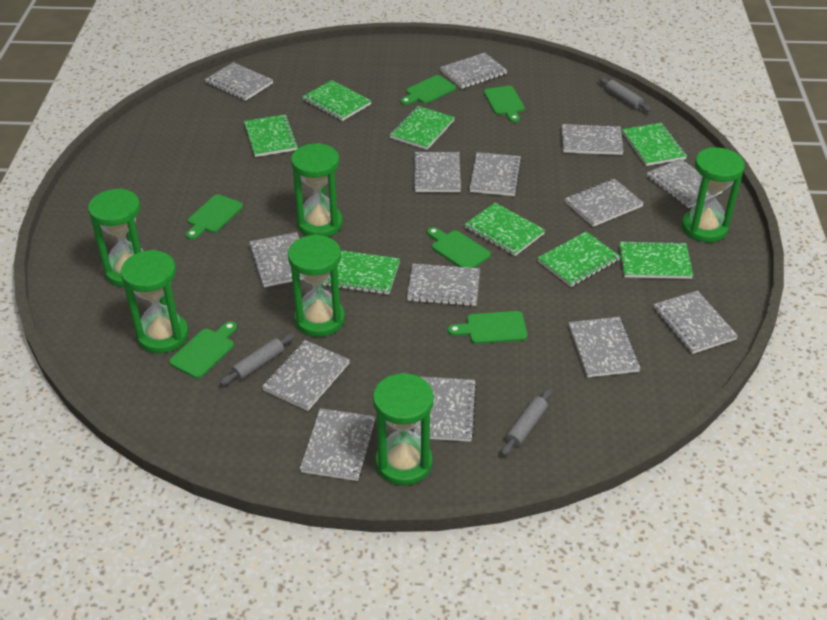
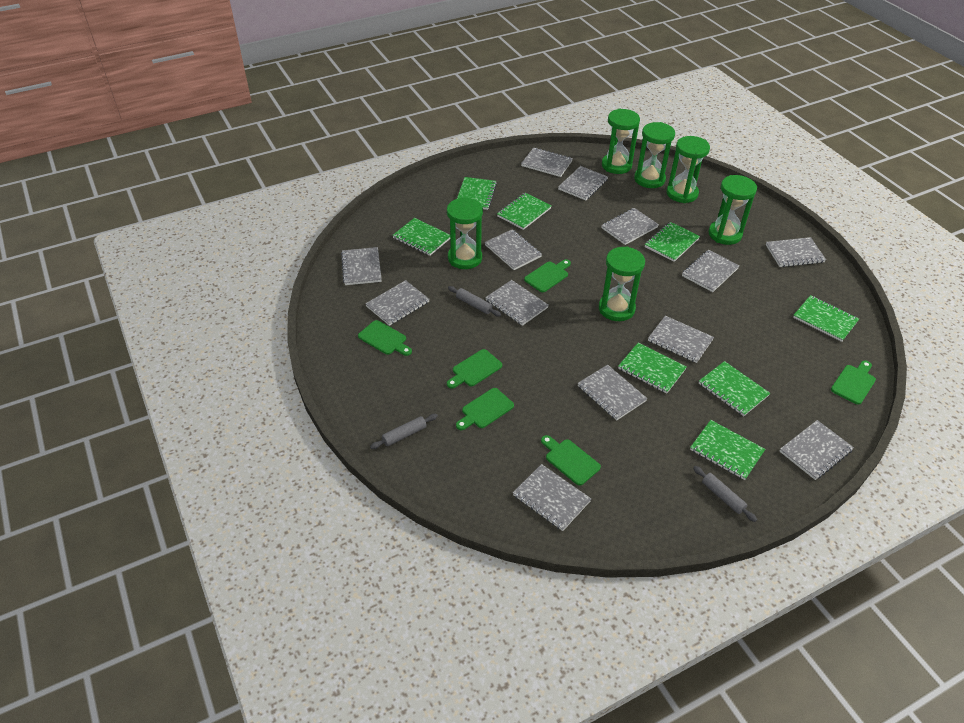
grey notebook: [205,62,273,101] [249,232,302,287] [262,340,350,411] [300,408,376,481] [407,264,480,306] [413,152,461,192] [414,377,477,442] [440,53,507,89] [470,152,522,196] [562,123,624,155] [565,179,644,227] [569,317,641,377] [647,158,723,208] [654,291,738,354] = 14 -> [341,247,382,285] [365,280,430,326] [485,229,542,270] [485,280,549,326] [513,464,591,531] [521,148,573,177] [558,166,608,200] [578,365,648,421] [601,208,659,245] [648,316,714,363] [682,250,740,292] [766,237,826,267] [779,420,854,480] = 13

